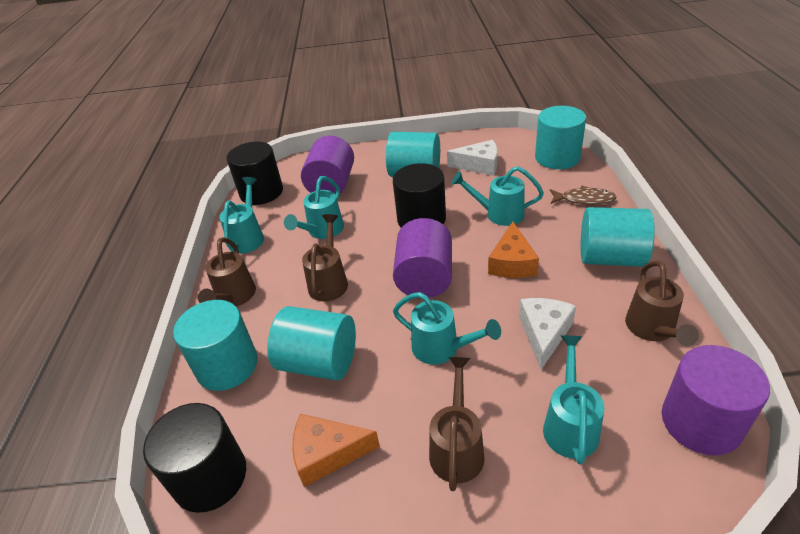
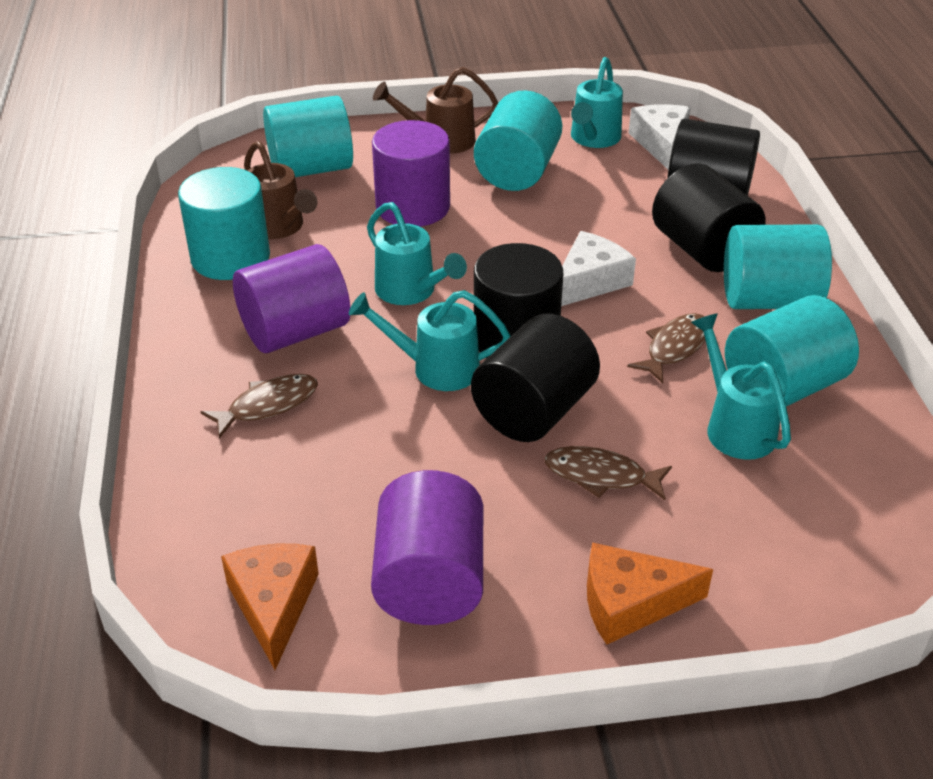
black cylinder: [143,403,246,513] [226,142,283,205] [393,163,446,228] = 3 -> [471,313,600,442] [474,243,563,358] [652,163,766,272] [667,119,760,196] = 4
brown fish: [550,186,617,205] = 1 -> [201,374,318,439] [544,446,672,500] [627,313,705,383] = 3
brown watering can: [198,237,256,306] [302,214,348,301] [429,357,485,491] [625,260,699,346] = 4 -> [244,141,317,239] [373,67,498,154] = 2
turquoise watering can: [220,177,264,254] [284,176,344,239] [393,292,501,365] [451,166,544,226] [543,335,604,465] = 5 -> [349,290,511,391] [367,202,467,305] [571,57,623,148] [691,313,791,460] = 4

